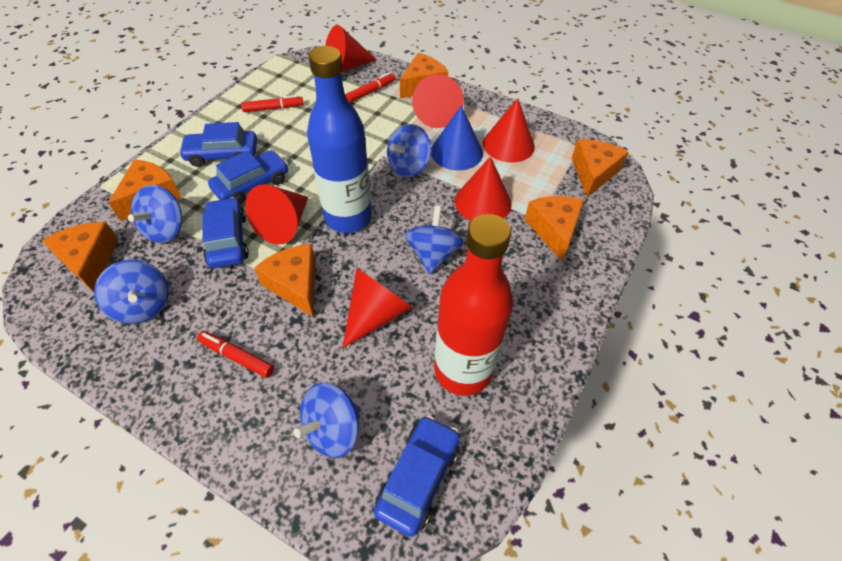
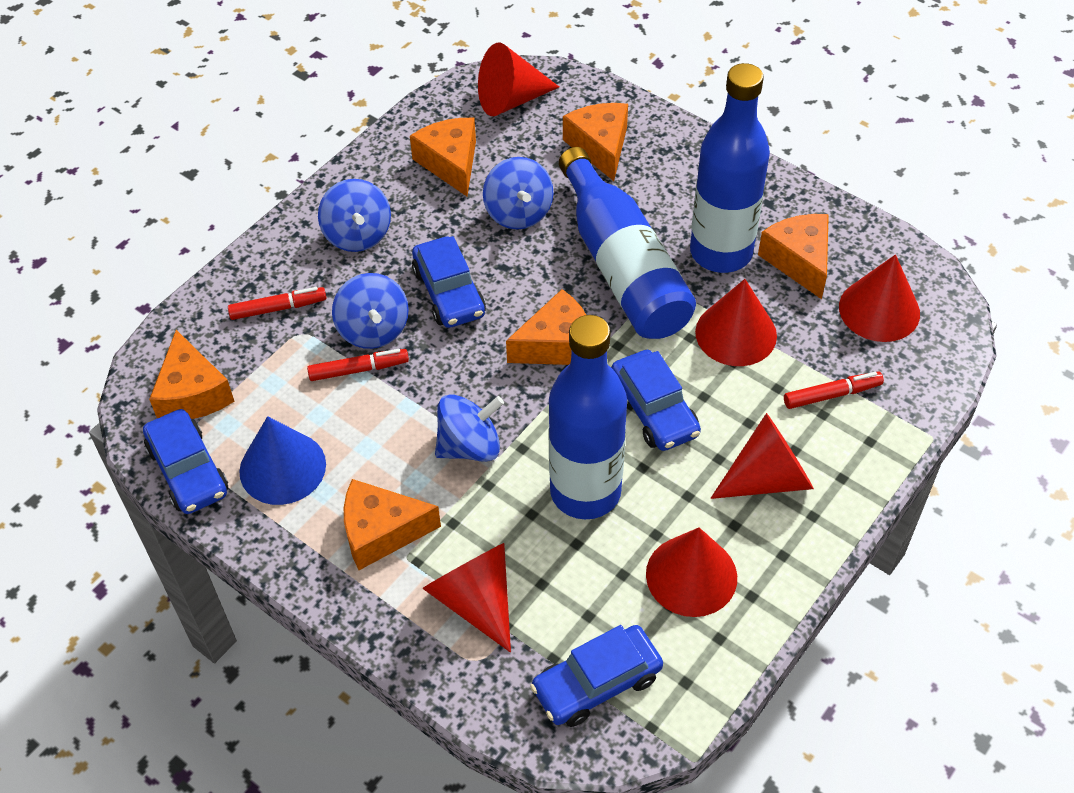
blue bottle: [307,46,372,233] = 1 -> [548,315,627,519] [559,147,696,339] [690,63,770,273] = 3
blue spinning top: [94,260,169,324] [128,185,182,243] [294,383,359,458] [387,124,431,177] [405,206,464,274] = 5 -> [318,179,391,252] [332,273,409,349] [435,394,504,462] [483,157,553,229] = 4
red bottle: [434,214,513,396] = 1 -> none = 0

